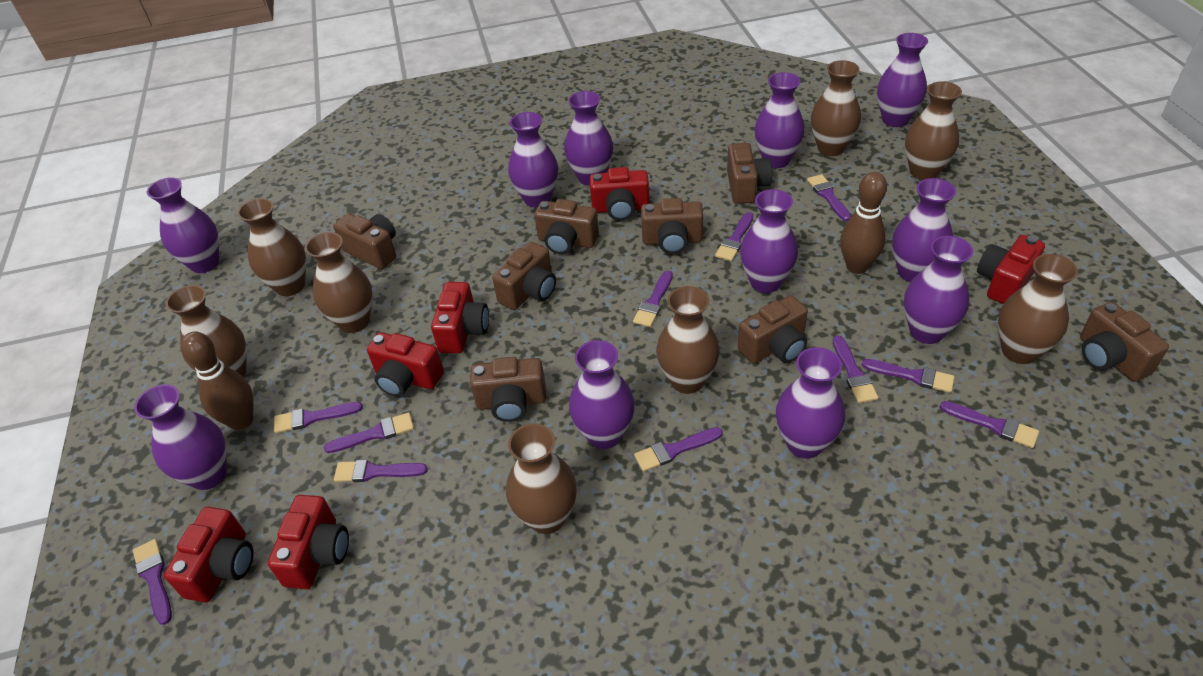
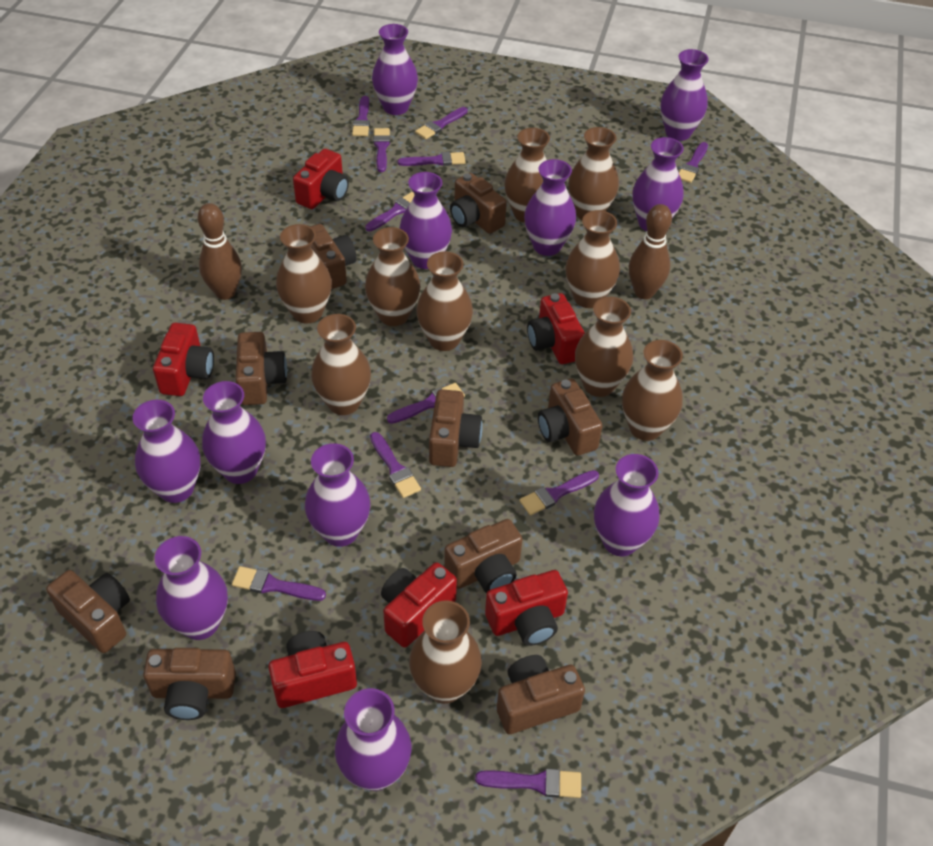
brown camera: [333,213,396,269] [470,357,546,422] [492,242,556,310] [534,199,599,254] [641,198,703,254] [727,143,772,204] [738,296,808,364] [1080,302,1169,382] = 8 -> [46,570,130,653] [143,648,236,720] [235,332,287,405] [310,224,357,289] [429,389,483,467] [444,519,523,593] [450,173,507,234] [497,655,585,734] [538,378,602,456] = 9
brown vase: [166,285,247,377] [237,198,306,296] [305,232,373,333] [506,424,577,534] [656,286,720,394] [811,60,861,156] [905,81,962,180] [998,254,1078,364] = 8 -> [276,224,332,323] [311,314,371,415] [365,227,420,326] [409,601,482,704] [417,251,473,351] [504,128,550,223] [566,210,620,308] [568,127,619,220] [575,297,633,397] [622,340,683,441] = 10

